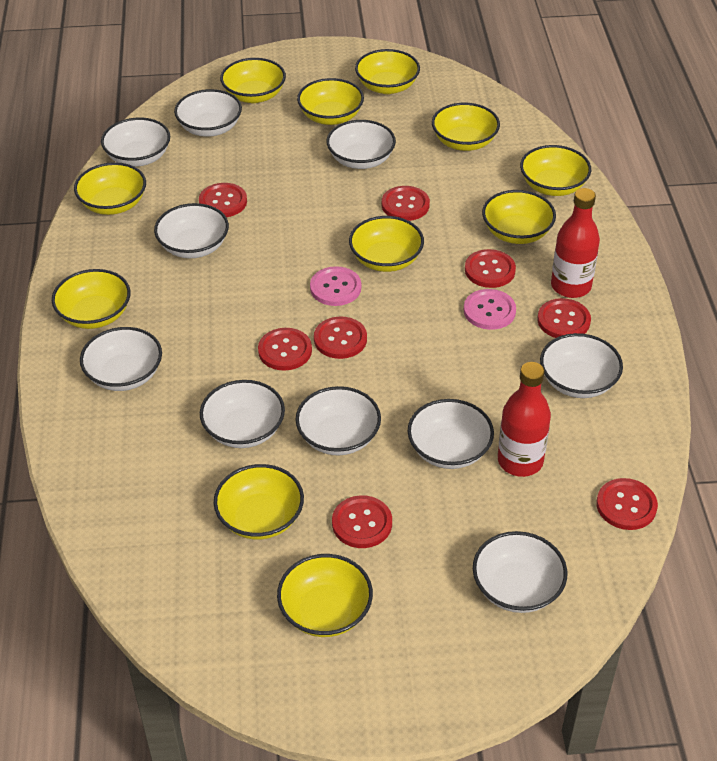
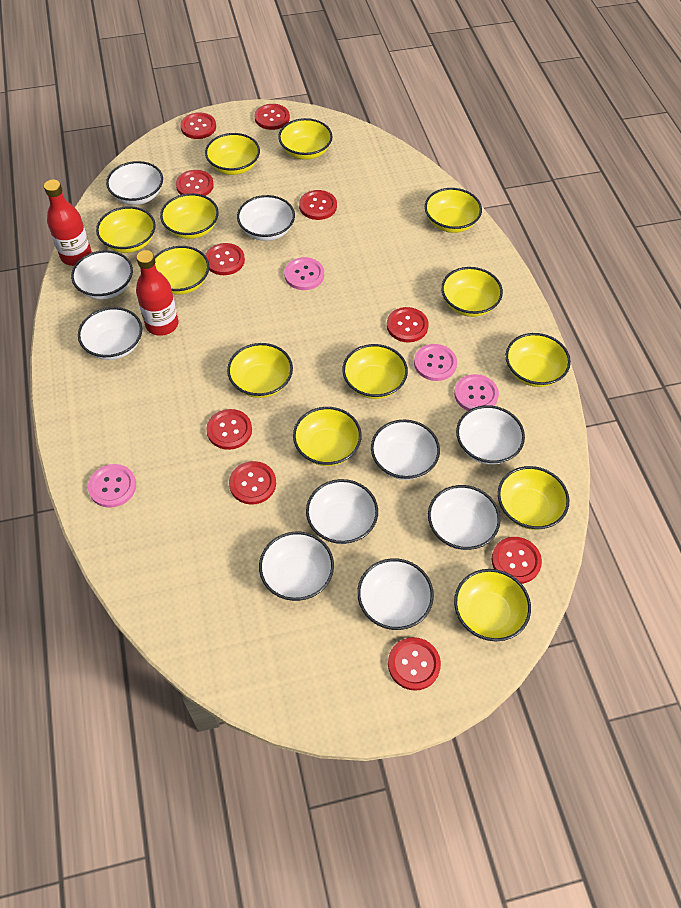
pink button: [310,266,361,306] [464,289,516,330] = 2 -> [88,464,136,508] [284,257,324,290] [414,344,457,381] [454,374,499,411] = 4
red button: [199,183,247,217] [258,328,312,371] [314,316,367,359] [332,495,392,548] [382,186,430,221] [465,249,516,288] [537,298,591,338] [597,478,658,530] = 8 -> [176,170,214,196] [180,112,216,139] [205,243,245,275] [206,409,252,450] [229,461,276,505] [254,104,290,130] [299,190,337,220] [387,307,428,342] [388,637,441,691] [492,537,542,584] = 10
yellow bowl: [52,269,131,329] [74,162,146,215] [214,464,304,539] [220,58,286,103] [277,554,373,637] [297,78,364,125] [349,216,424,272] [355,49,420,94] [432,103,500,151] [482,190,556,244] [520,145,591,196] = 11 -> [96,206,156,253] [154,246,209,295] [160,193,219,239] [205,133,260,175] [227,343,293,398] [278,118,333,160] [293,407,362,466] [342,344,408,399] [425,188,482,233] [441,267,503,317] [454,569,531,641] [498,466,569,530] [506,333,571,387] = 13

